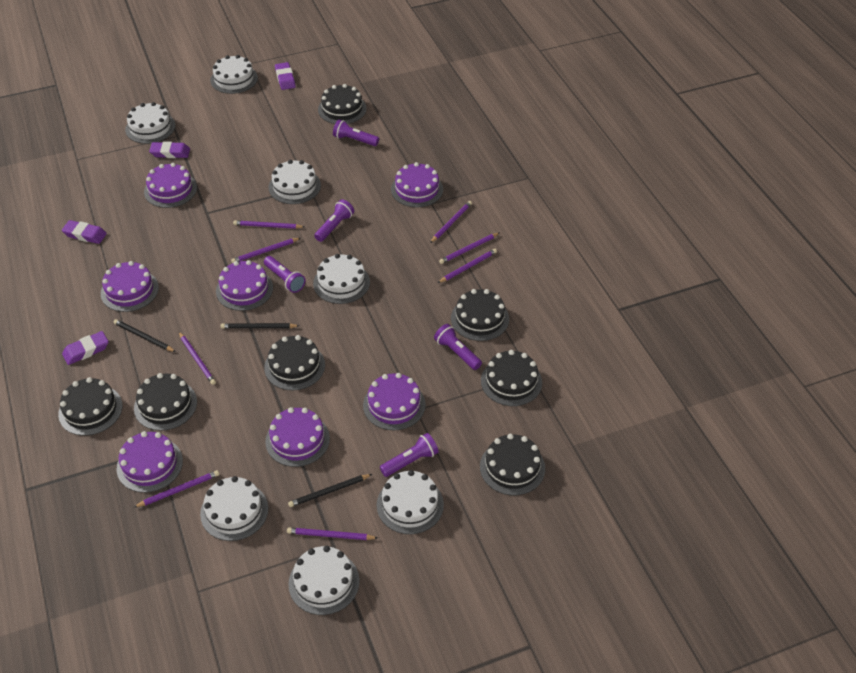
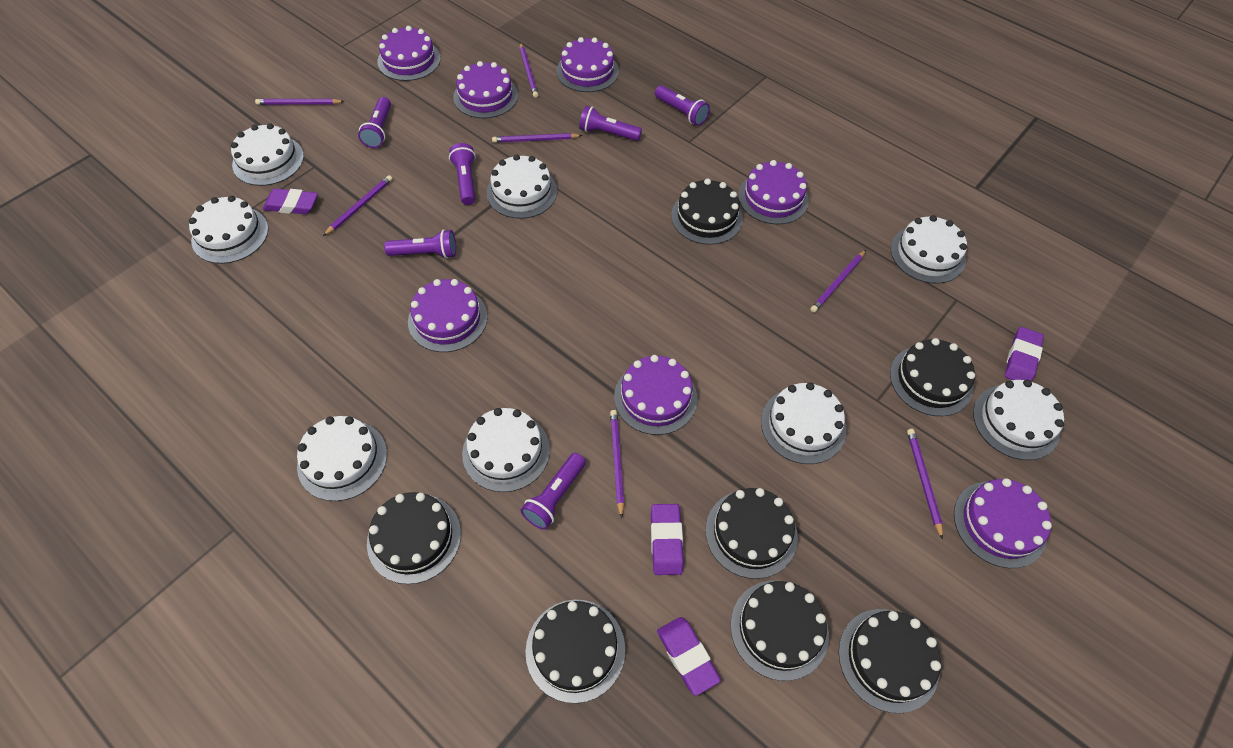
black pencil: [113,319,176,352] [221,323,299,329] [288,474,372,507] = 3 -> none = 0
purple flashlight: [264,256,306,293] [314,199,354,242] [333,119,379,146] [380,433,438,477] [434,324,482,370] = 5 -> [358,97,391,148] [384,230,456,259] [449,143,476,205] [521,453,586,530] [579,106,642,141] [655,85,710,126] = 6
purple pencil: [134,470,219,507] [179,332,216,385] [231,238,300,263] [233,220,304,229] [287,527,377,540] [430,201,472,243] [438,249,497,283] [439,233,499,264] = 8 -> [255,99,345,105] [323,175,393,236] [492,133,582,143] [520,43,538,98] [610,410,624,519] [810,250,866,313] [907,429,943,540] = 7
white cake: [125,102,175,144] [200,476,268,541] [210,55,258,94] [269,160,321,204] [288,546,360,615] [313,254,370,304] [377,470,444,534] = 7 -> [189,196,268,264] [231,123,304,186] [297,416,387,501] [462,408,550,492] [487,154,557,219] [761,382,846,464] [891,215,967,284] [973,380,1064,460] = 8

